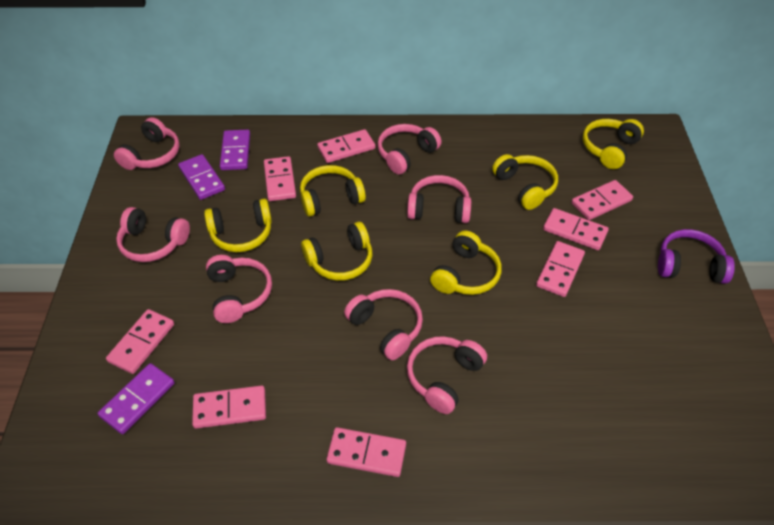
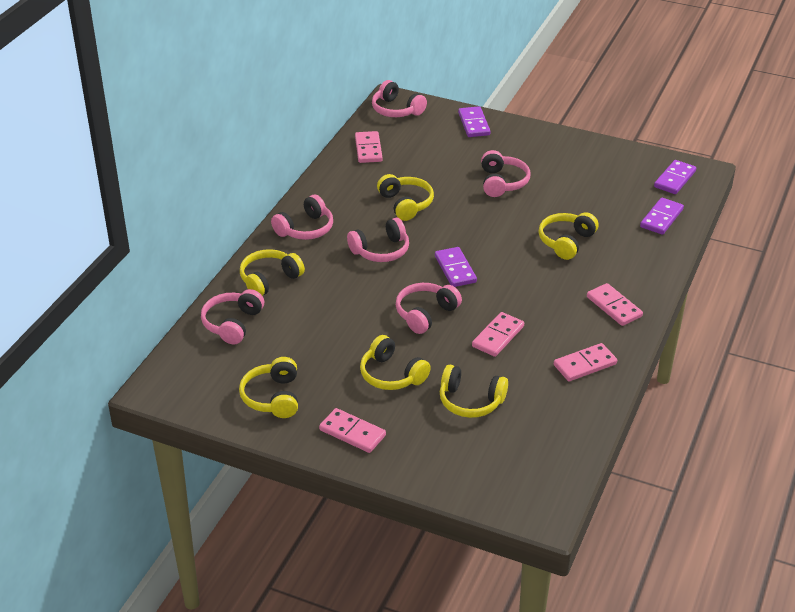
pink domino: [106,309,174,374] [192,385,266,429] [264,156,296,201] [317,129,375,163] [327,427,406,477] [536,241,585,297] [543,208,609,250] [571,180,633,220] = 8 -> [319,408,386,453] [355,131,383,163] [472,312,524,357] [554,343,617,381] [587,283,643,326] = 5
pink headphones: [114,117,180,170] [116,207,190,262] [206,255,272,323] [344,289,423,360] [377,124,442,174] [407,175,471,223] [407,336,487,414] = 7 -> [201,289,264,345] [271,195,333,240] [347,217,409,262] [372,80,427,117] [396,283,462,334] [481,150,531,197] = 6
purple domino: [98,363,175,434] [178,154,225,200] [220,129,250,170] = 3 -> [435,247,477,287] [458,106,491,137] [640,198,684,235] [654,160,696,194] = 4
purple headphones: [658,229,735,284] = 1 -> none = 0

